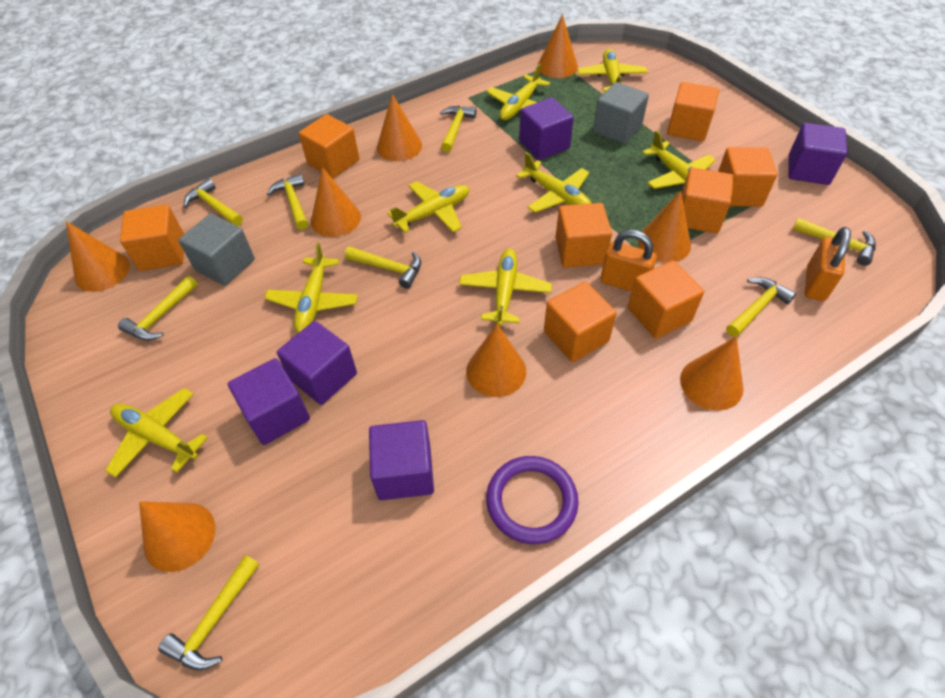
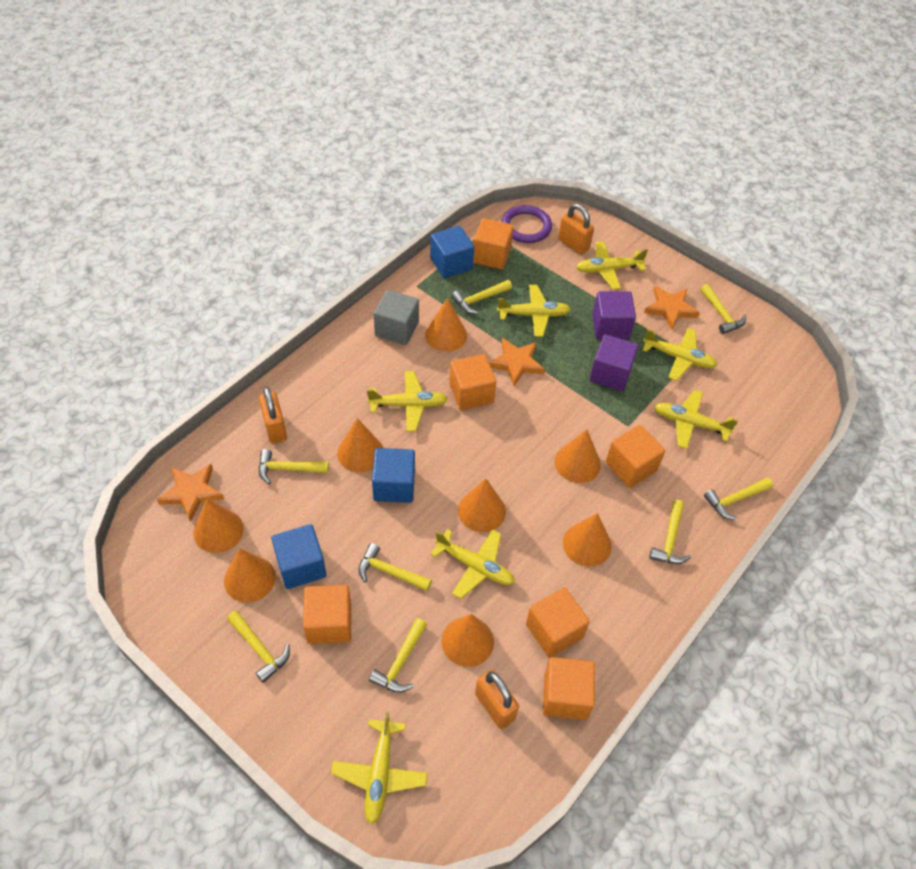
blue cube: none = 0 -> [271,524,326,589] [372,448,415,503] [430,226,474,279] = 3
grey cube: [179,214,255,286] [593,82,649,144] = 2 -> [374,290,419,345] = 1
orange cube: [120,205,184,271] [299,114,359,178] [544,282,617,362] [556,203,612,268] [627,261,704,339] [667,82,719,141] [682,167,734,233] [718,147,777,207] = 8 -> [303,585,351,644] [449,354,496,410] [473,218,514,269] [526,587,590,658] [543,657,595,720] [606,425,665,488] = 6
orange padlock: [600,230,657,292] [805,227,851,301] = 2 -> [259,387,287,444] [475,670,519,729] [558,204,594,255] = 3
orange star: none = 0 -> [157,464,224,522] [489,338,545,386] [644,286,700,330] = 3
purple cube: [228,358,310,445] [277,321,357,405] [369,420,434,500] [519,97,574,160] [788,123,848,185] = 5 -> [590,334,638,391] [592,291,636,339] = 2
yellow plane: [105,388,208,478] [264,243,358,333] [387,181,469,233] [459,249,552,326] [487,63,550,120] [516,152,591,213] [577,49,648,92] [642,130,716,189] = 8 -> [331,711,428,825] [367,371,448,431] [430,529,515,599] [497,285,571,337] [576,241,648,290] [642,328,717,381] [654,390,738,449] = 7

